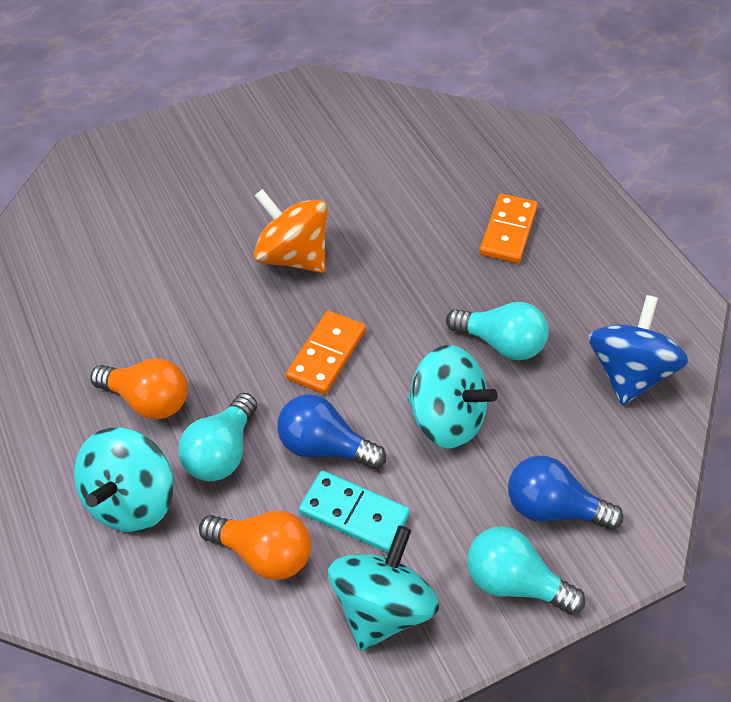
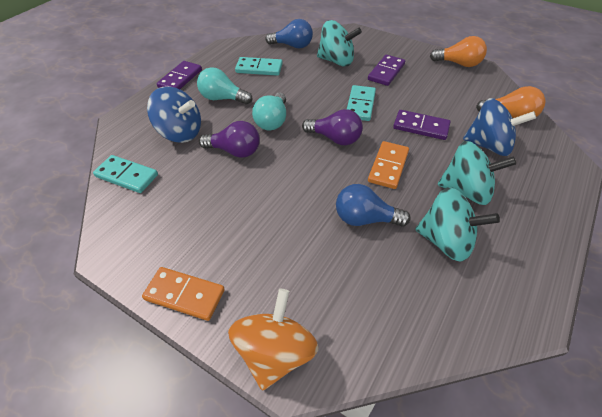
blue spinning top: [588,295,689,405] = 1 -> [147,87,201,143] [463,98,536,156] = 2
purple domino: none = 0 -> [157,61,202,89] [368,55,405,86] [393,110,451,140] = 3
purple light bulb: none = 0 -> [199,121,260,158] [302,109,363,145] = 2
turquoise domino: [299,470,410,553] = 1 -> [93,155,158,193] [235,57,283,76] [347,85,376,121] = 3
turquoise light bulb: [178,393,257,481] [446,302,549,361] [467,526,586,615] = 3 -> [197,68,252,104] [252,93,286,130] = 2

